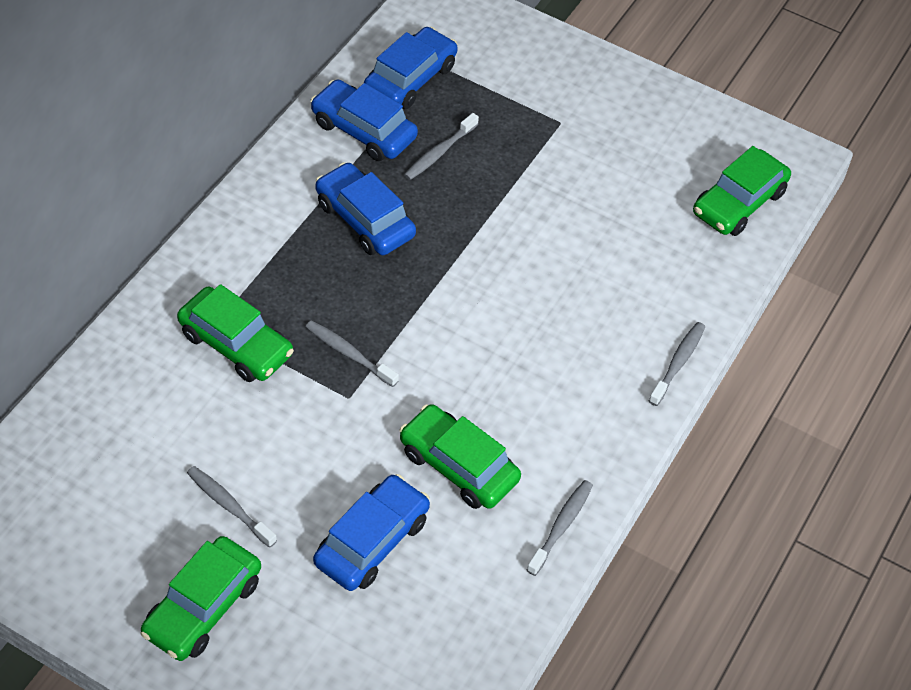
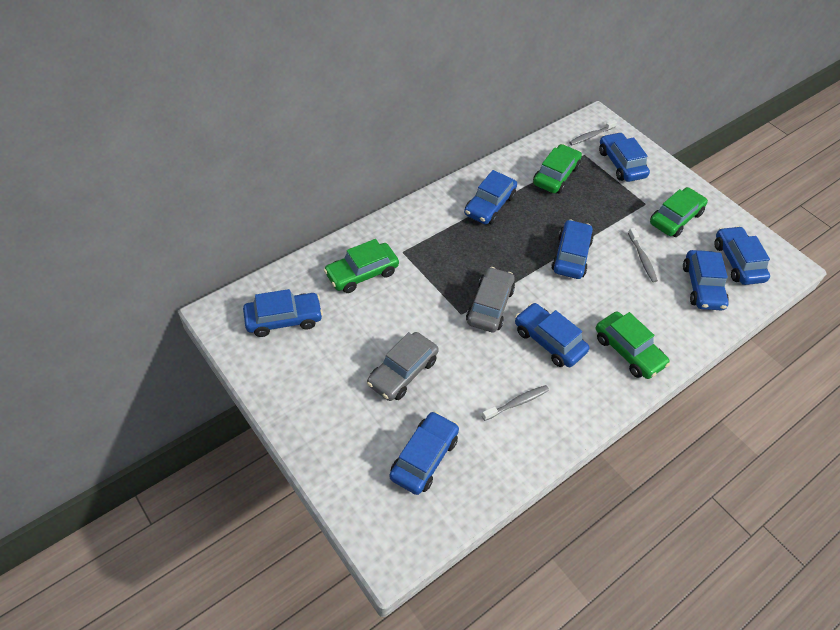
blue car: [310,79,418,161] [313,474,430,591] [316,162,416,255] [364,27,458,109] = 4 -> [243,289,323,337] [389,411,459,495] [464,170,517,224] [515,303,589,367] [551,219,594,279] [599,132,650,182] [683,250,729,310] [714,226,770,285] = 8
grey car: none = 0 -> [367,332,439,401] [466,267,515,332] = 2
grey toothbrush: [187,466,277,548] [306,321,399,387] [404,113,479,180] [527,480,593,576] [649,322,705,406] = 5 -> [482,385,549,421] [569,120,617,145] [628,228,658,282] = 3

